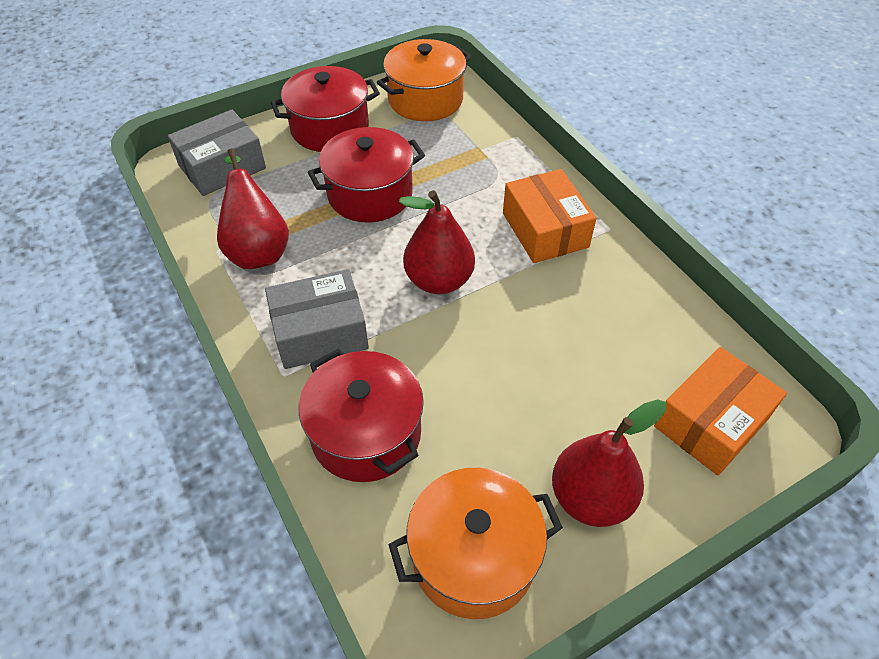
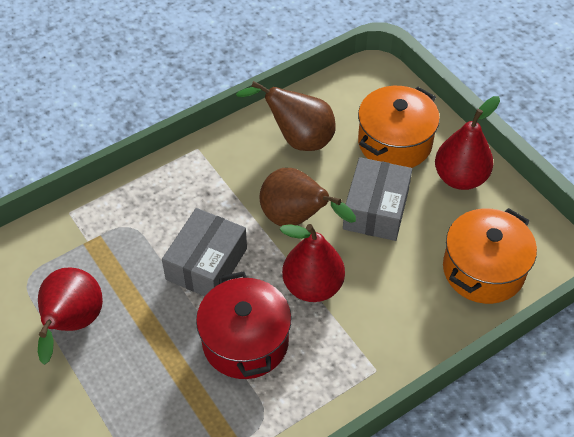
brown pear: none = 0 -> [236,81,336,151] [260,168,356,226] = 2
orange box: [503,169,597,263] [654,347,787,475] = 2 -> none = 0
red pot: [270,66,380,152] [299,349,424,482] [308,127,425,223] = 3 -> [196,271,292,379] = 1

